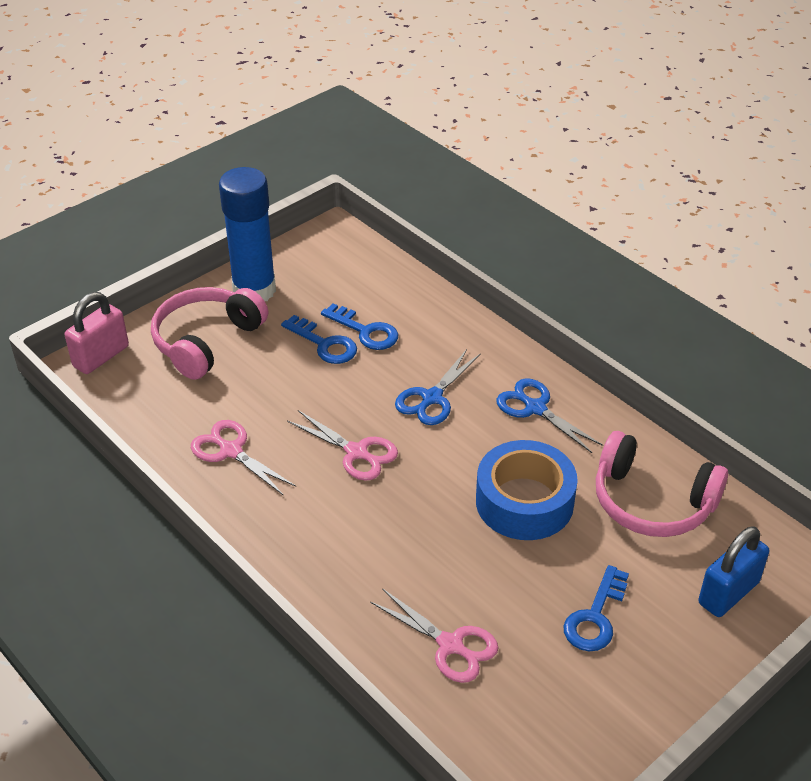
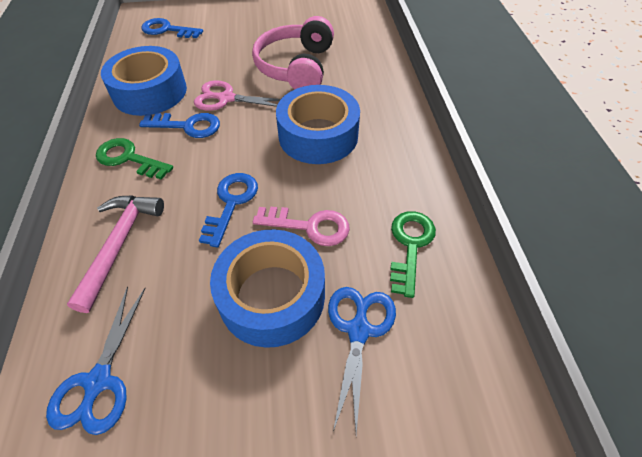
blue glue stick: [219,167,276,301] = 1 -> none = 0
blue padlock: [698,526,769,617] = 1 -> none = 0
blue tape: [476,440,578,540] = 1 -> [101,46,187,116] [210,229,325,348] [276,85,360,164] = 3
green key: none = 0 -> [96,138,173,180] [390,211,436,298] = 2
pink hammer: none = 0 -> [67,195,164,313] = 1
pink headphones: [151,287,268,380] [596,431,728,537] = 2 -> [252,16,334,89] = 1
pink key: none = 0 -> [253,207,350,246] = 1
pink padlock: [65,292,129,374] = 1 -> none = 0
pink scissors: [191,420,296,496] [287,410,398,481] [370,588,498,683] = 3 -> [194,80,281,111] = 1

